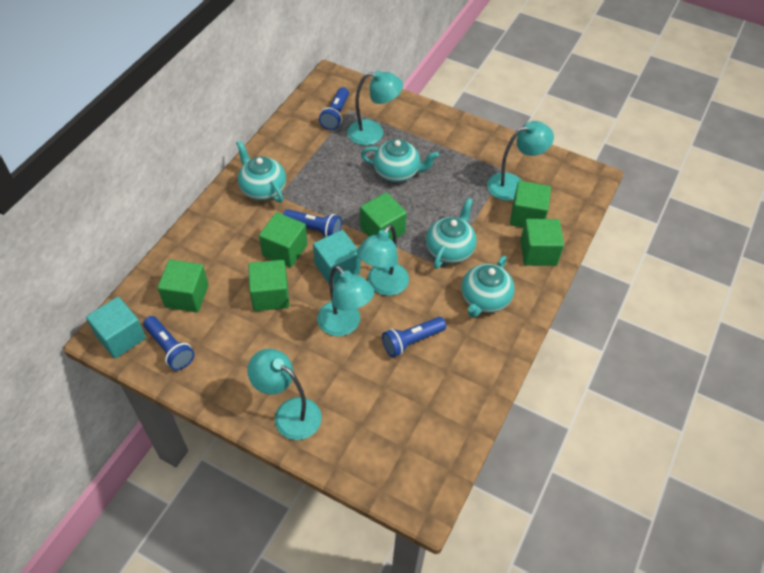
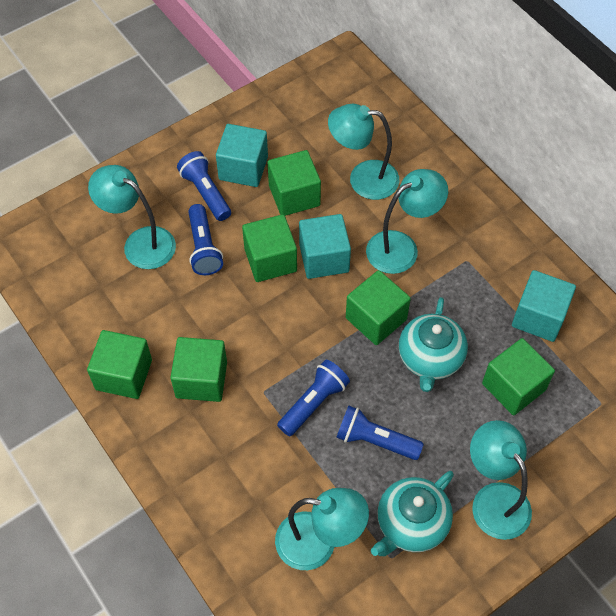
turquoise cube: [86,297,146,359] [313,230,360,286] = 2 -> [216,124,268,187] [299,214,351,279] [512,270,576,342] = 3
turquoise teapot: [236,141,286,203] [361,139,439,182] [426,198,477,269] [461,256,515,318] = 4 -> [371,471,454,556] [399,297,468,392] = 2

